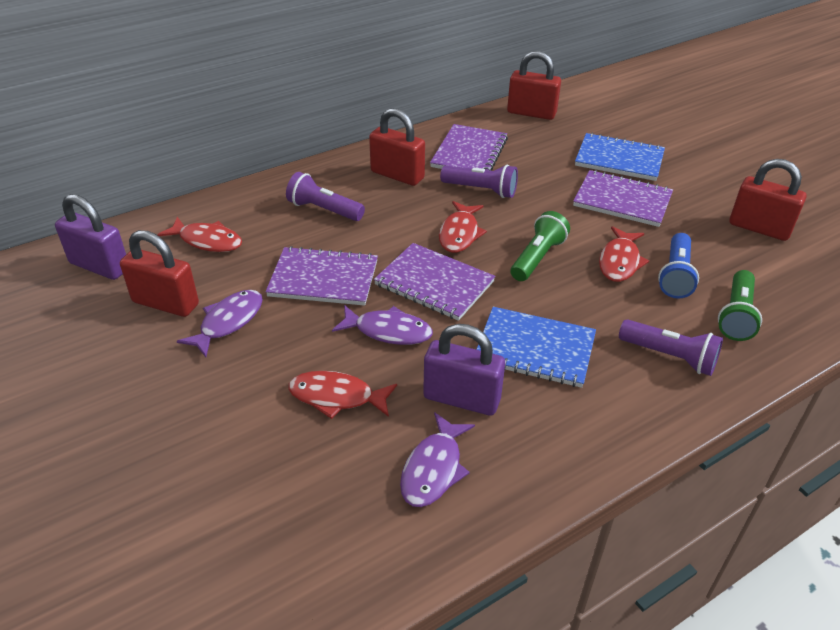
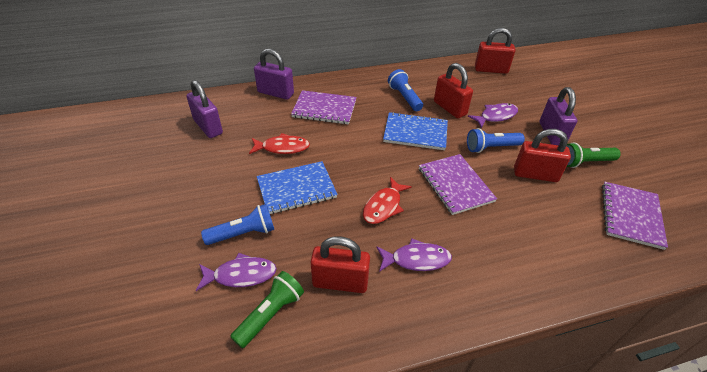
blue flashlight: [658,233,699,298] = 1 -> [201,204,274,245] [388,69,423,111] [467,128,525,153] = 3
purple flashlight: [286,172,365,221] [440,164,518,198] [619,319,723,376] = 3 -> none = 0
purple notebook: [265,246,378,306] [374,243,495,321] [430,124,508,171] [573,170,673,227] = 4 -> [291,90,357,124] [419,154,497,215] [602,182,668,250] = 3
purple padlock: [55,194,126,280] [423,324,505,416] = 2 -> [187,80,223,138] [254,49,294,100] [539,87,577,145] = 3
red fish: [157,217,242,252] [288,371,397,419] [439,201,487,253] [599,226,649,282] = 4 -> [249,133,310,154] [363,177,412,224] = 2

